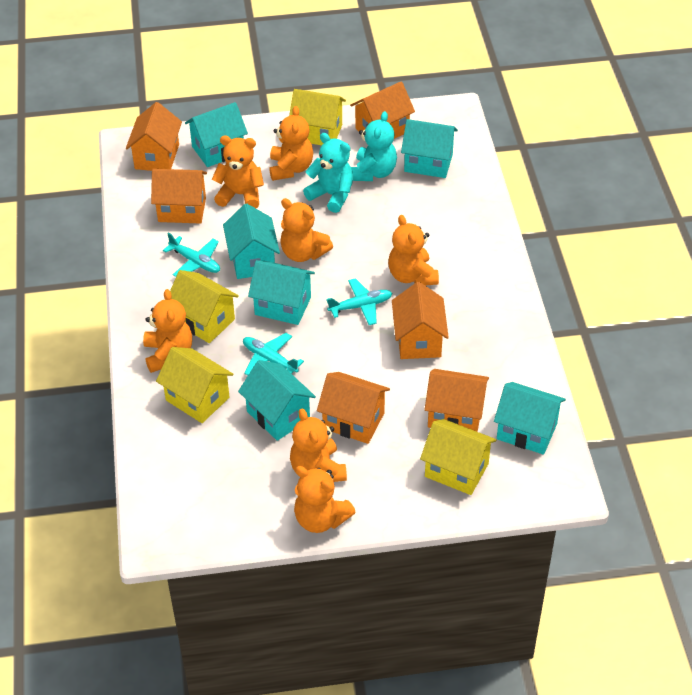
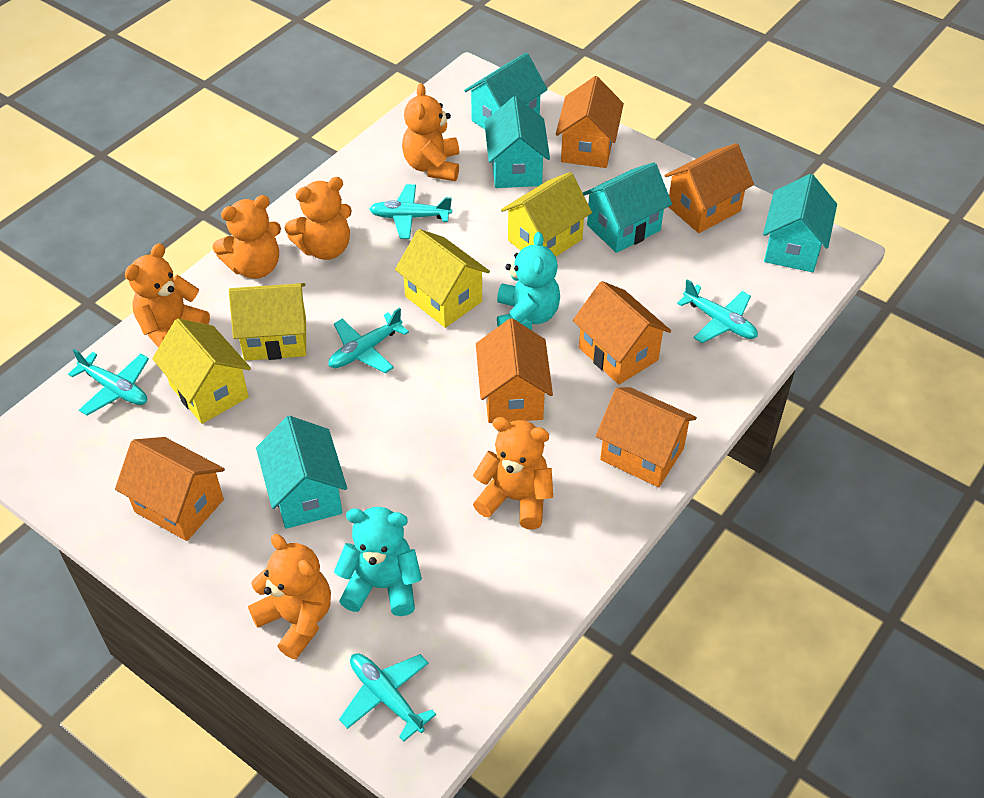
orange teddy bear: [143,289,192,373] [212,136,264,208] [269,106,313,181] [280,198,333,262] [290,408,347,482] [294,466,356,533] [388,215,439,286] = 7 -> [125,243,210,348] [212,195,281,279] [248,534,331,659] [285,177,352,260] [402,83,459,181] [473,417,553,530] = 6
turquoise house: [185,102,248,167] [223,204,280,279] [238,360,316,441] [248,260,315,325] [401,119,458,178] [494,382,566,455] = 6 -> [256,416,347,529] [464,53,548,129] [484,96,550,188] [583,162,672,253] [763,174,837,272] = 5
turquoise plane: [163,233,220,277] [243,333,304,375] [326,278,392,325] = 3 -> [68,349,149,415] [329,308,409,373] [339,653,436,742] [369,184,452,239] [677,279,758,343] = 5

